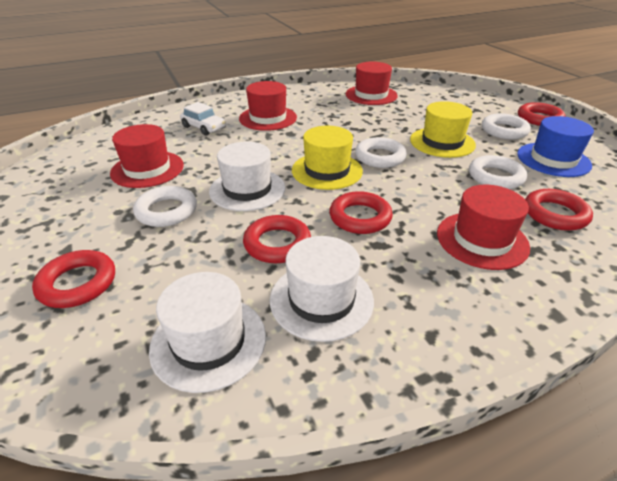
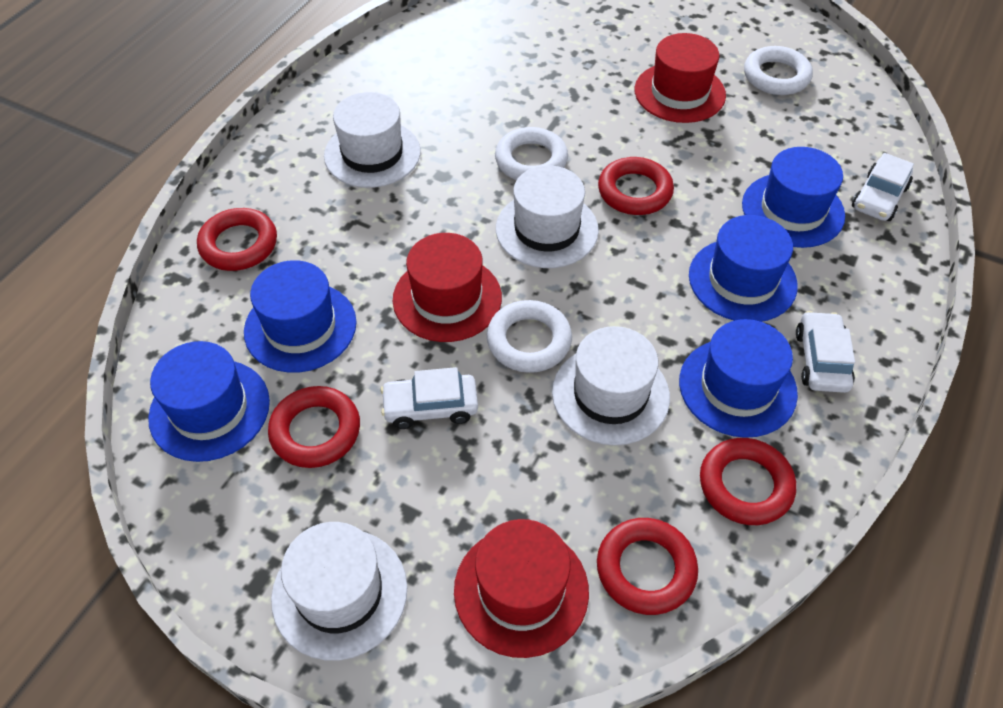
blue hat: [517,116,594,177] = 1 -> [148,341,270,462] [244,260,357,373] [679,319,798,438] [689,215,798,322] [742,147,845,248] = 5
red hat: [110,124,184,188] [239,81,297,131] [346,61,398,105] [437,185,530,270] = 4 -> [393,233,502,342] [454,519,589,658] [635,33,726,123] = 3
white car: [180,102,226,136] = 1 -> [380,367,478,429] [796,311,855,393] [852,153,914,221] = 3
white hat: [149,272,266,393] [209,141,285,211] [270,236,374,342] = 3 -> [271,522,408,661] [324,92,421,188] [496,165,599,268] [552,326,670,445] = 4
white ring: [133,186,197,227] [355,137,407,168] [469,155,527,189] [482,113,531,139] = 4 -> [487,300,572,373] [495,127,568,180] [744,46,813,95] = 3
yellow hat: [292,126,363,190] [410,101,476,158] = 2 -> none = 0

